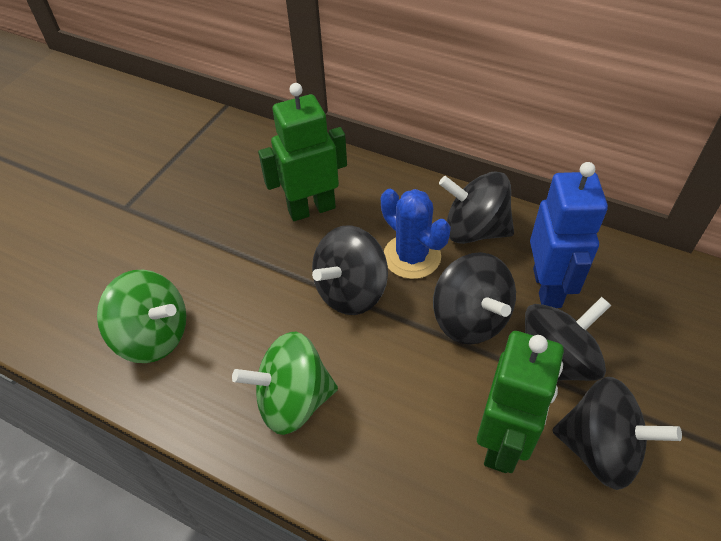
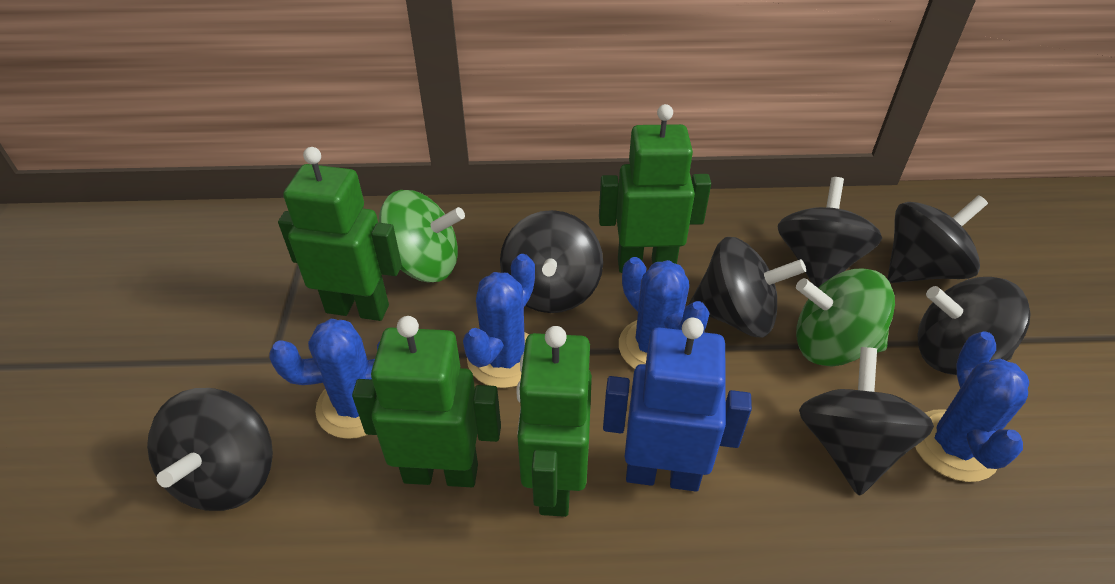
black spinning top: [312,225,388,315] [433,252,516,345] [439,171,514,244] [525,297,611,381] [552,377,682,490] = 5 -> [147,388,273,511] [500,210,603,313] [689,237,806,337] [778,177,882,288] [799,347,934,496] [887,195,988,283] [917,277,1031,375] = 7
blue cactus: [381,188,451,279] = 1 -> [269,319,380,439] [463,254,535,388] [619,257,710,369] [915,331,1029,482] = 4
green robot: [258,83,347,221] [477,331,564,473] = 2 -> [278,147,402,321] [352,316,501,487] [516,326,592,517] [599,104,711,273] = 4

